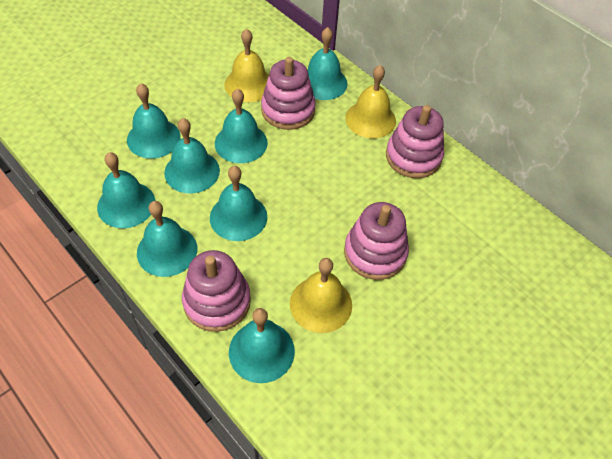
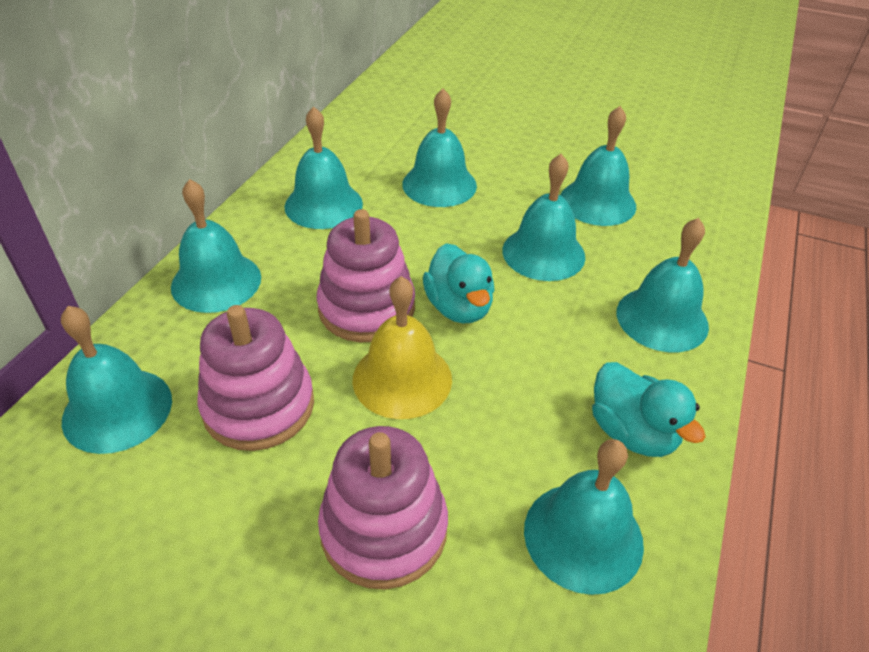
pink stacking toy: [182,250,251,332] [261,57,316,130] [344,202,409,280] [386,105,444,178] = 4 -> [197,305,314,451] [316,209,415,342] [318,426,448,590] = 3
turquoise duck: none = 0 -> [423,243,495,324] [592,362,706,457] = 2
yellow bell: [224,29,269,102] [290,258,352,333] [345,65,396,138] = 3 -> [353,276,452,419] = 1

